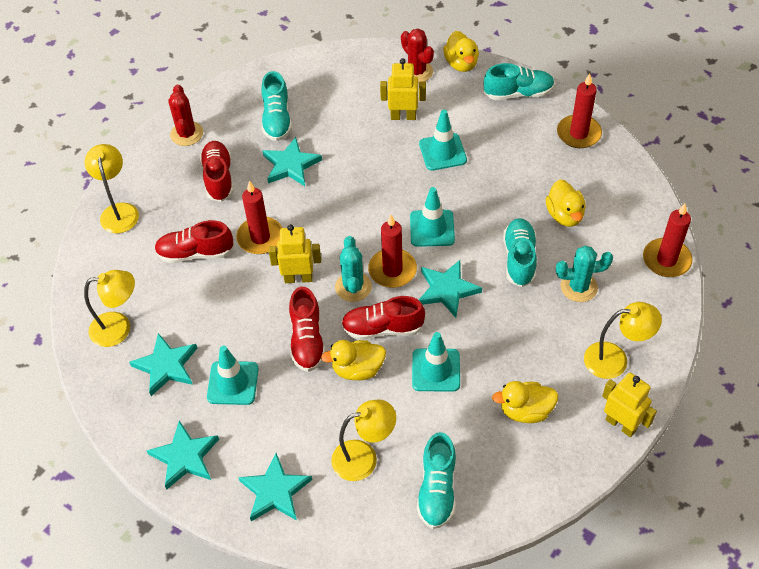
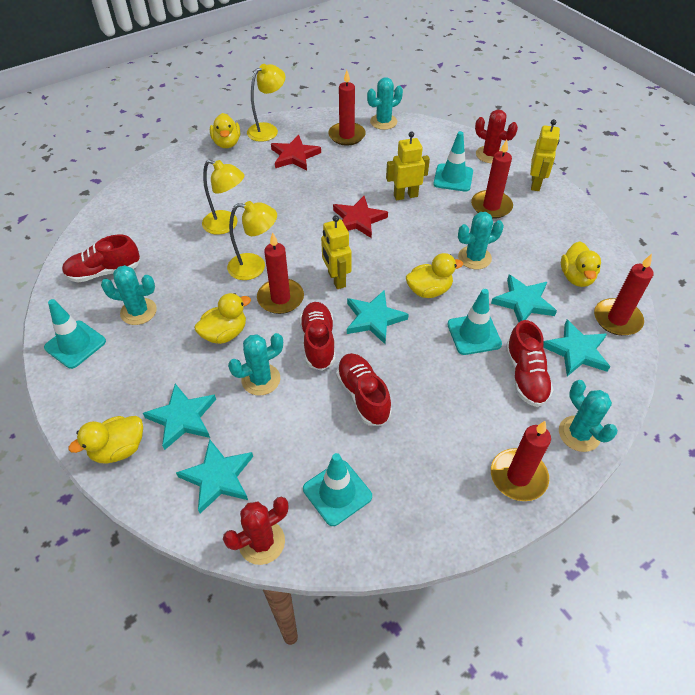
red candle: [236,181,282,254] [368,215,417,288] [557,74,602,148] [643,203,693,277] = 4 -> [257,232,304,314] [328,70,366,146] [471,140,513,219] [491,421,551,501] [594,254,654,336] = 5
red star: none = 0 -> [271,135,321,171] [333,196,388,238] = 2
turquoise cactus: [335,236,372,302] [556,246,613,302] = 2 -> [101,265,157,325] [228,333,283,396] [367,77,403,130] [458,212,504,269] [559,380,618,452] = 5
turquoise shoe: [261,71,292,141] [417,432,456,529] [484,63,555,100] [503,218,537,287] = 4 -> none = 0
yellow duck: [321,340,386,380] [443,31,479,72] [492,381,558,423] [546,179,586,227] = 4 -> [69,416,143,464] [194,293,251,344] [210,113,240,148] [406,253,463,298] [561,241,601,287] = 5
yellow lamp: [84,270,135,347] [85,144,139,233] [331,400,396,481] [584,302,662,379] = 4 -> [202,159,244,235] [227,201,277,280] [247,64,285,142] = 3

